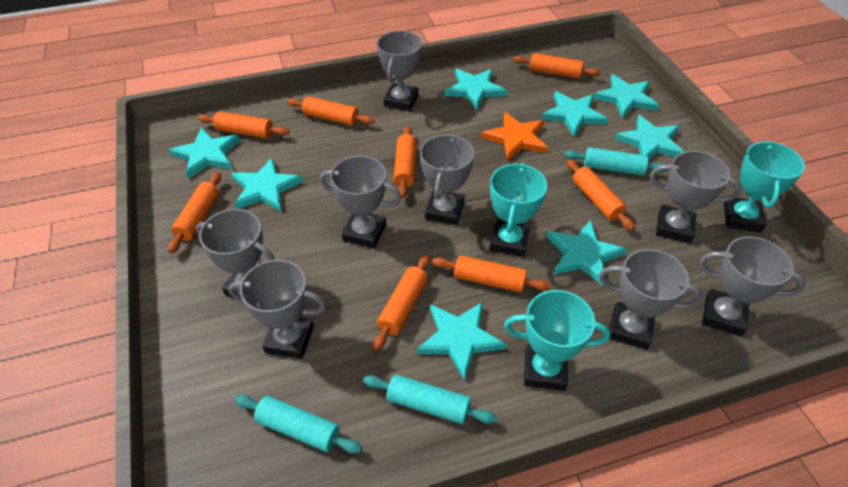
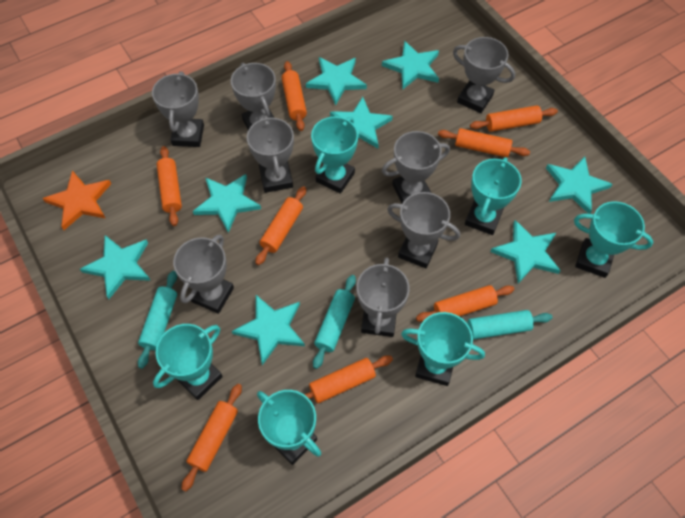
turquoise trophy: [490,163,547,257] [504,290,611,391] [723,141,805,233] = 3 -> [153,324,223,400] [257,390,321,465] [311,117,358,194] [401,312,485,386] [465,157,522,235] [574,201,654,278] = 6

